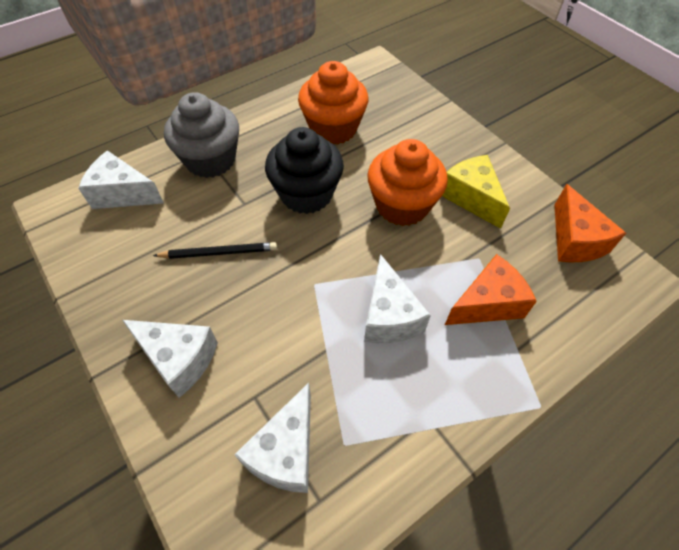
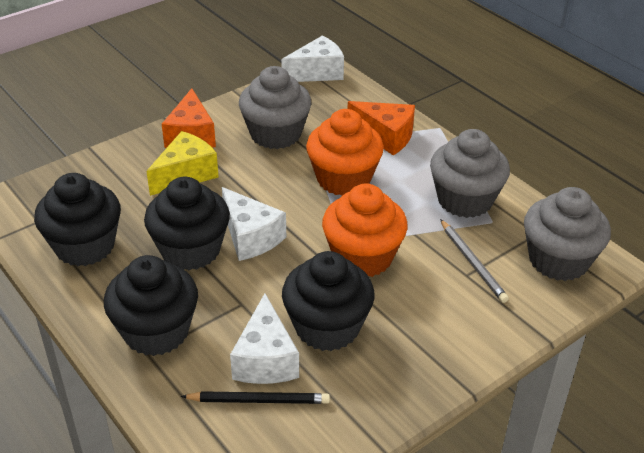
black cupcake: [265,127,344,214] = 1 -> [34,173,121,266] [104,255,198,356] [144,177,230,270] [282,251,375,351] = 4
grey cupcake: [164,92,239,178] = 1 -> [239,66,311,149] [430,129,510,218] [524,187,611,281] = 3
grey pencil: none = 0 -> [440,219,509,303] = 1
white cheese: [78,150,164,209] [122,320,218,398] [234,383,311,493] [364,254,431,343] = 4 -> [222,187,286,261] [230,293,299,384] [281,35,344,82] = 3

